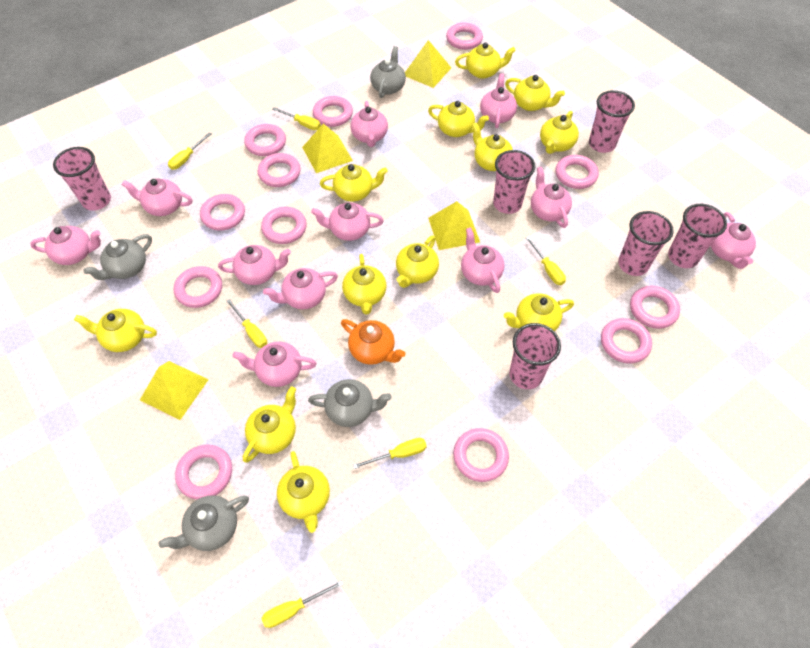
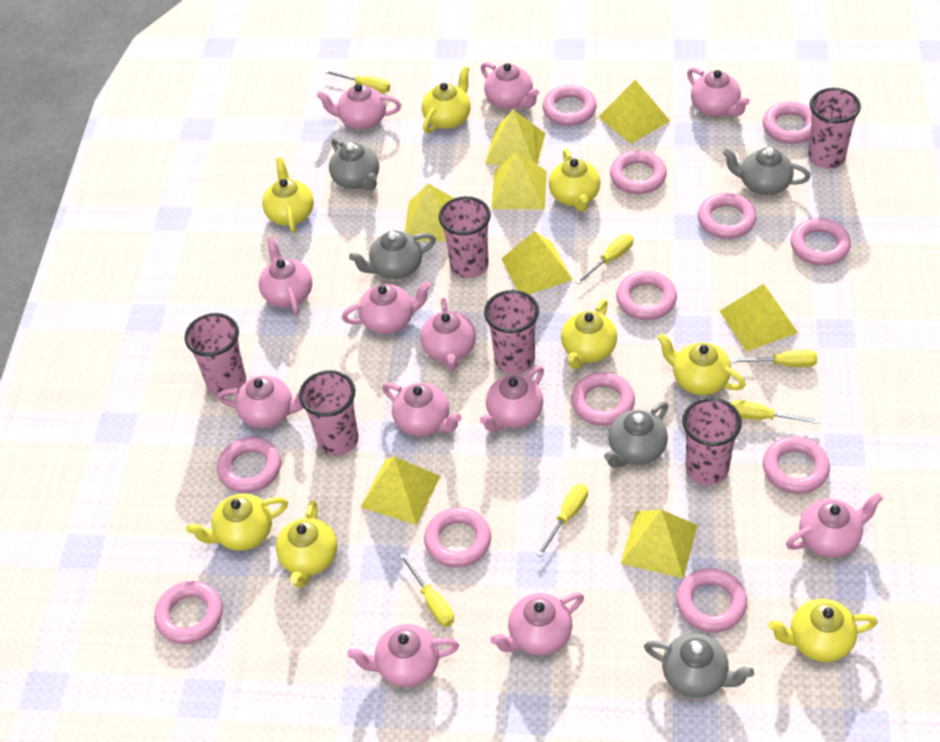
grey teapot: [83,234,152,280] [159,496,249,551] [308,379,392,427] [370,46,406,98] = 4 -> [329,138,379,191] [349,231,436,279] [604,401,668,468] [644,633,754,698] [722,147,811,195] = 5
orange teapot: [341,319,406,365] = 1 -> none = 0
pink teapot: [30,226,101,265] [121,179,192,216] [218,245,291,285] [232,341,316,387] [263,268,338,309] [311,202,384,241] [350,101,388,147] [461,227,505,293] [480,73,517,128] [531,167,572,228] [711,212,756,269] = 11 -> [218,376,303,428] [259,237,312,315] [317,84,401,130] [342,281,431,334] [347,624,459,687] [382,383,462,436] [420,298,476,370] [480,366,544,432] [481,62,539,109] [490,593,584,656] [687,67,750,117] [786,493,883,558] = 12
yellow pyramid: [140,361,209,420] [302,124,353,173] [405,40,451,88] [428,201,480,250] = 4 -> [361,457,440,525] [405,183,454,241] [485,110,546,165] [491,151,547,209] [501,231,573,294] [598,80,670,144] [621,510,697,579] [720,284,798,352] = 8
yellow teapot: [74,309,157,352] [243,387,296,463] [277,451,330,533] [320,164,388,201] [342,254,386,314] [396,235,439,288] [428,101,489,137] [455,42,516,79] [472,123,513,171] [504,293,574,331] [505,75,565,111] [540,111,579,154] = 12 -> [186,493,288,551] [262,158,314,233] [276,500,337,588] [422,66,471,133] [549,149,600,212] [561,299,617,369] [657,333,745,395] [769,599,878,662] = 8

